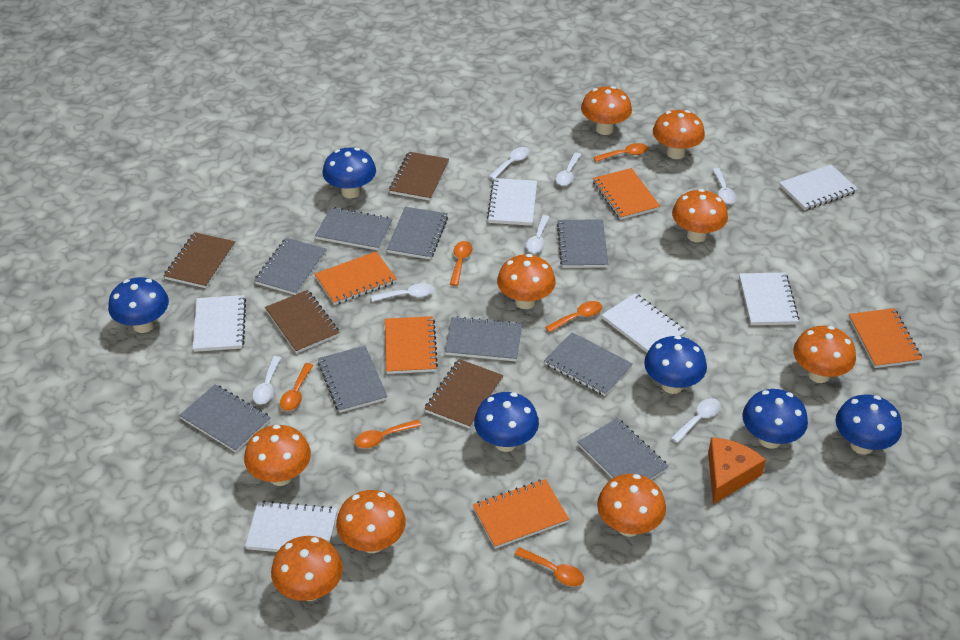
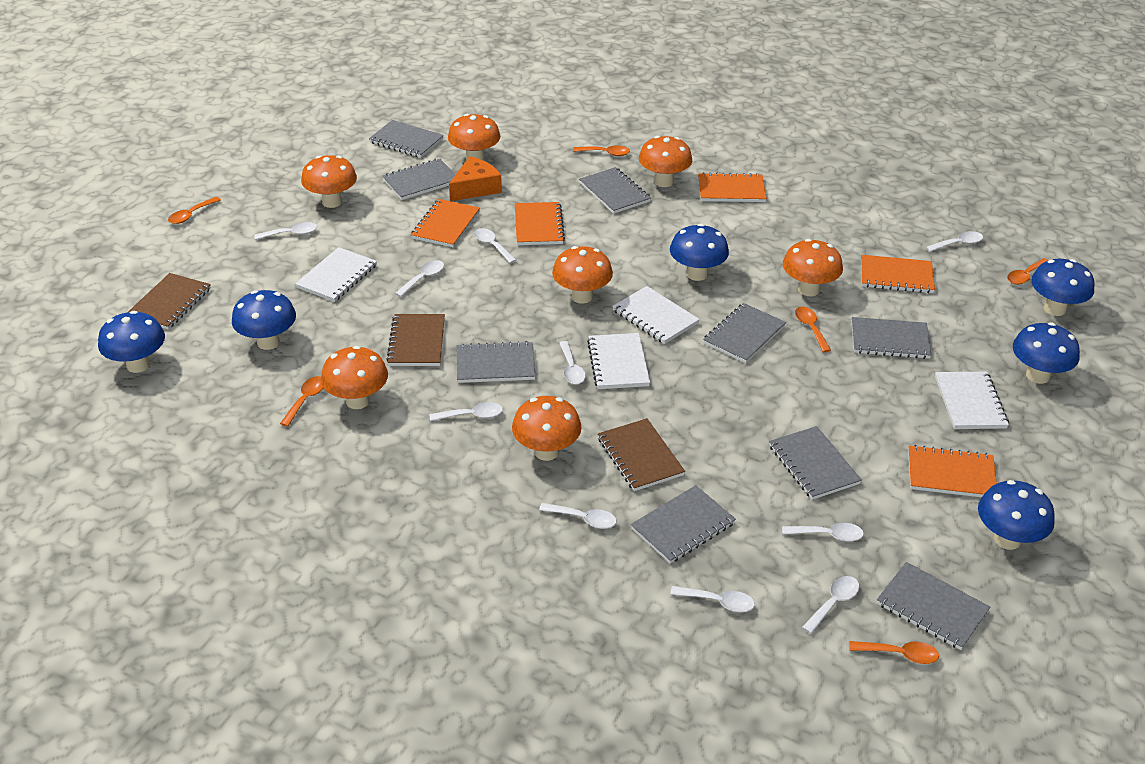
brown notebook: [164,232,235,288] [265,290,340,354] [389,152,449,201] [424,359,503,429] = 4 -> [128,273,211,330] [386,314,445,366] [598,418,685,491] = 3
orange mushroom: [244,425,311,486] [271,536,343,601] [336,490,406,553] [497,254,556,309] [581,86,632,135] [597,474,666,537] [653,110,705,159] [672,189,728,242] [793,326,856,383] = 9 -> [301,155,357,208] [321,346,388,409] [448,114,500,161] [512,396,582,461] [552,246,613,304] [639,136,692,187] [783,239,843,296] = 7
white notebook: [192,295,246,352] [245,500,337,552] [487,178,537,226] [602,293,686,353] [739,273,799,325] [779,165,858,210] = 6 -> [295,247,377,302] [587,333,650,389] [612,286,700,344] [935,372,1009,429] = 4
white spoon: [252,356,281,404] [371,283,434,302] [488,147,530,180] [526,215,549,253] [556,152,581,186] [671,398,721,443] [712,168,737,204] = 7 -> [254,222,317,240] [395,260,444,297] [430,402,503,421] [474,228,516,263] [539,503,617,529] [559,341,586,384] [670,586,755,612] [782,523,864,542] [802,576,859,634] [926,231,983,252] = 10

